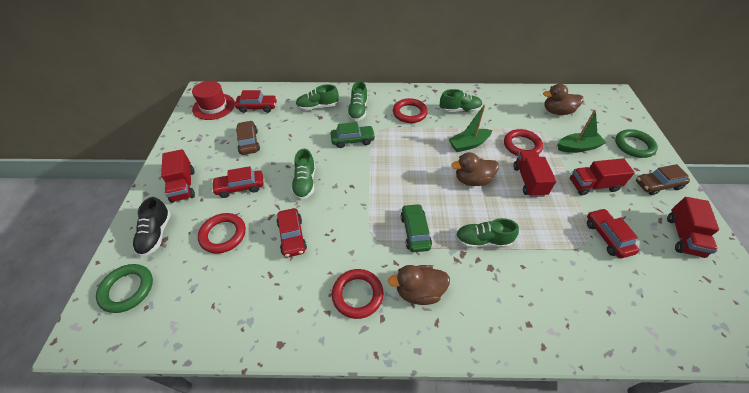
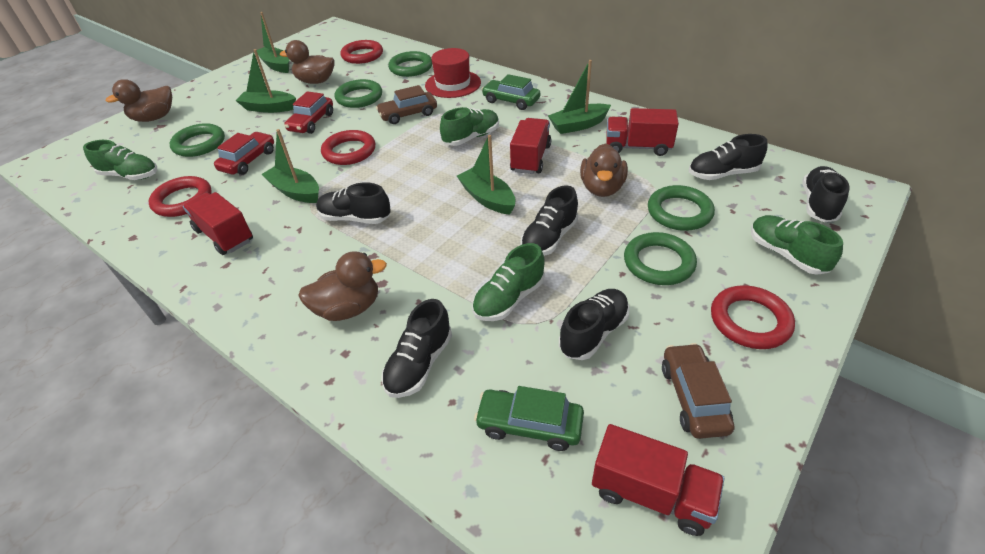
black shoe: [133,197,171,257] = 1 -> [316,182,391,224] [381,299,452,398] [521,185,578,256] [559,289,630,360] [689,134,768,180] [802,166,849,222] = 6
brown duck: [388,265,450,305] [451,152,499,186] [543,84,583,115] = 3 -> [106,79,172,122] [280,40,334,84] [298,251,387,321] [580,143,628,197] = 4
green boat: [449,105,492,152] [558,110,606,153] = 2 -> [235,49,296,113] [257,12,289,73] [261,129,319,203] [457,135,516,214] [548,60,611,134] = 5
green ring: [96,264,153,313] [615,129,658,158] = 2 -> [169,123,225,157] [335,79,382,108] [388,51,432,77] [624,232,697,285] [648,185,715,231] = 5
green shoe: [291,149,315,200] [296,84,339,111] [347,81,368,121] [440,89,482,112] [455,218,519,248] = 5 -> [83,140,157,180] [440,107,499,146] [472,243,545,321] [751,215,843,275] = 4
red car: [212,166,263,198] [235,90,277,113] [276,208,307,258] [587,208,639,258] = 4 -> [214,132,274,175] [284,91,333,134] = 2

